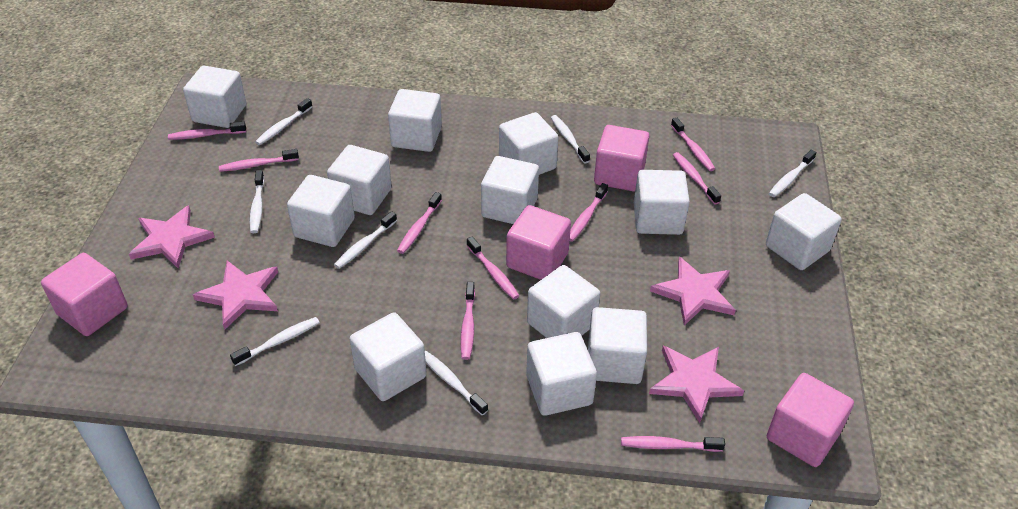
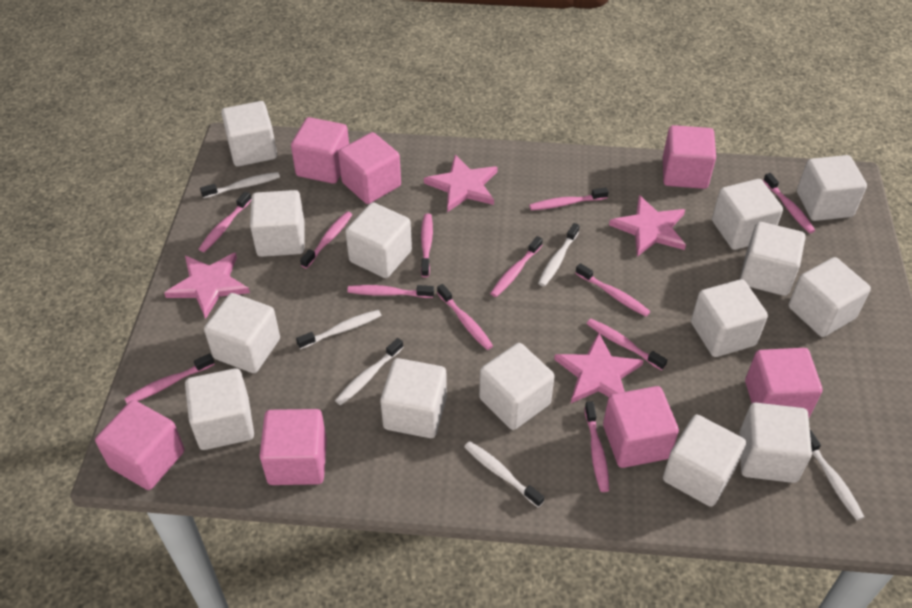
pink cube: [41,253,128,336] [506,205,571,280] [594,125,649,192] [767,373,854,467] = 4 -> [95,400,184,490] [260,409,327,485] [291,117,349,184] [338,132,401,204] [603,386,679,468] [663,125,716,189] [745,348,823,418] = 7
pink toothbrush: [168,122,246,140] [219,149,299,172] [397,192,442,254] [461,282,475,360] [466,236,519,300] [570,183,608,242] [621,436,725,452] [671,118,715,171] [673,152,721,205] = 9 -> [124,353,215,404] [199,191,251,252] [300,212,352,269] [347,285,434,298] [421,213,433,278] [437,284,493,350] [490,236,543,297] [529,187,609,210] [575,263,650,316] [585,401,609,492] [587,319,667,370] [763,173,815,233] = 12
white cube: [183,66,246,128] [287,175,355,247] [327,145,392,215] [350,312,427,401] [388,89,442,152] [481,156,539,224] [499,112,559,175] [526,332,597,416] [527,265,600,338] [588,307,647,384] [634,170,690,235] [766,193,842,270] = 12 -> [185,368,254,450] [204,293,280,373] [221,101,277,167] [250,190,305,257] [345,202,412,278] [380,358,447,438] [479,343,555,430] [663,415,746,507] [691,279,768,357] [712,179,783,250] [739,403,812,483] [740,222,806,296] [788,257,871,337] [797,155,867,221] = 14
white toothbrush: [230,317,320,366] [250,170,264,233] [255,98,313,145] [334,211,397,269] [425,351,488,415] [551,115,590,164] [769,149,817,197] = 7 -> [200,172,280,198] [296,310,382,349] [335,338,404,405] [464,441,544,508] [538,223,580,287] [810,430,864,521] = 6

